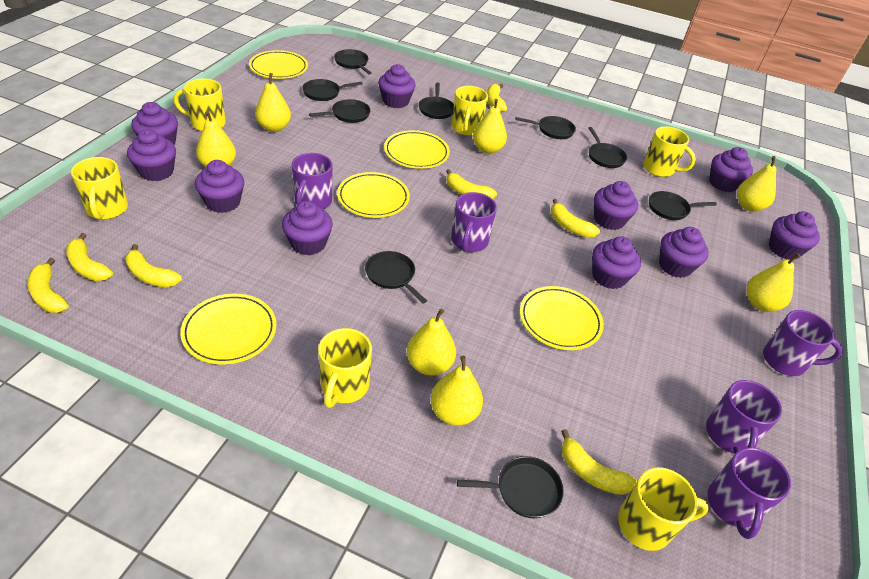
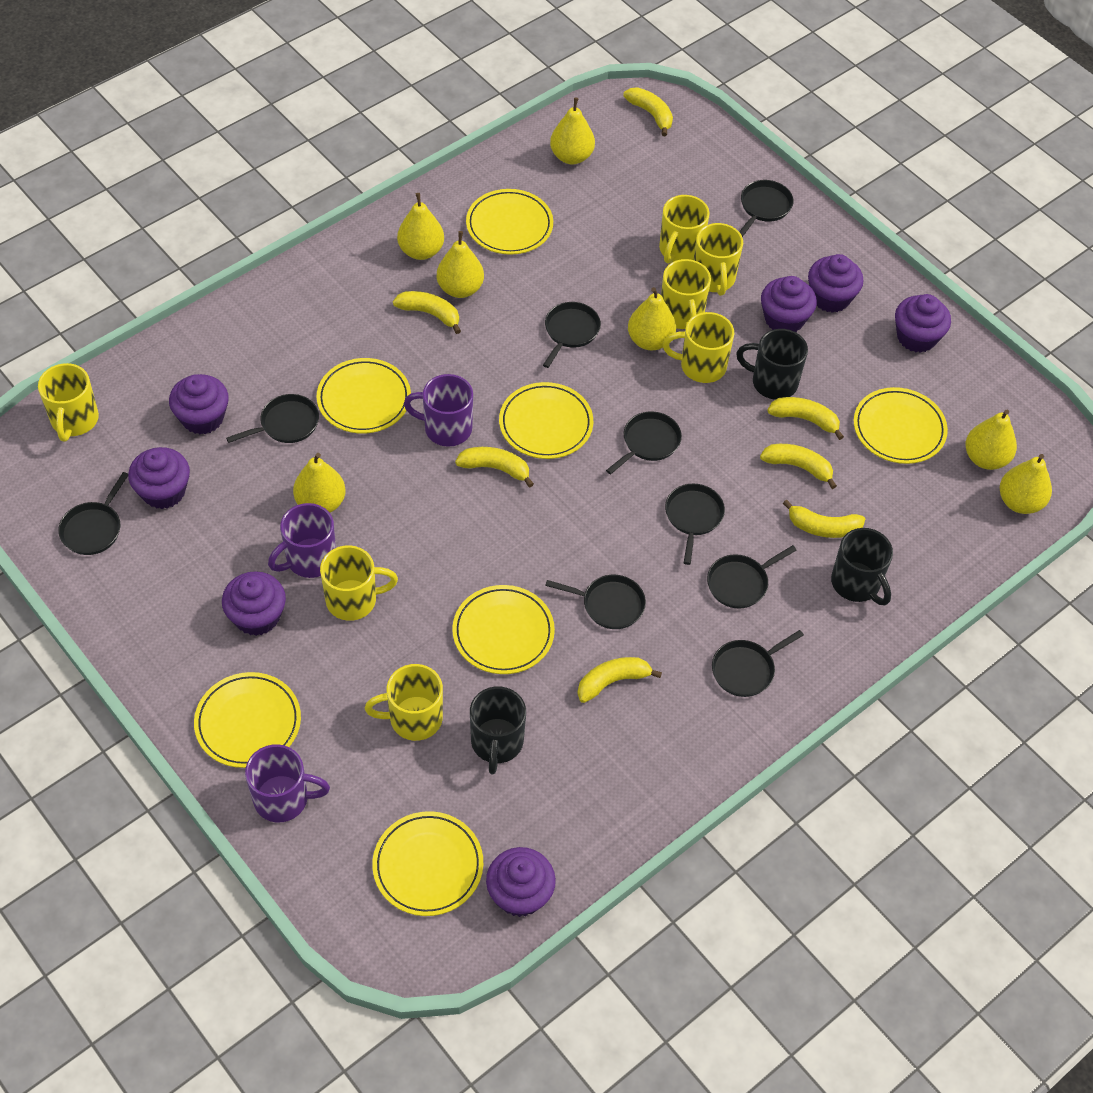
black mug: none = 0 -> [470,686,526,774] [736,329,808,400] [831,528,893,605] = 3
purple cupcake: [127,129,176,181] [131,102,178,145] [195,160,244,213] [282,201,333,255] [378,64,416,108] [592,236,641,289] [594,181,638,230] [659,227,709,278] [709,147,753,192] [769,211,820,260] = 10 -> [128,447,190,509] [169,374,229,434] [222,571,286,636] [486,847,556,917] [761,276,817,332] [808,254,864,313] [895,294,951,353] = 7
purple mug: [292,153,332,210] [451,192,497,252] [706,380,782,454] [707,447,791,539] [763,310,843,376] = 5 -> [245,744,330,823] [268,503,336,578] [404,374,473,447] = 3
yellow mug: [71,157,128,220] [174,78,226,131] [318,328,372,408] [452,86,488,135] [618,467,709,551] [643,126,696,177] = 6 -> [38,363,99,441] [320,545,398,621] [365,664,443,741] [659,195,710,264] [661,259,711,329] [663,312,734,383] [694,223,743,296] = 7
yellow plate: [180,294,276,365] [249,50,308,79] [337,172,410,218] [384,130,450,169] [520,286,604,350] = 5 -> [194,672,301,768] [317,358,411,433] [372,811,483,916] [452,585,555,674] [466,189,553,255] [499,382,593,459] [854,387,948,464] = 7

